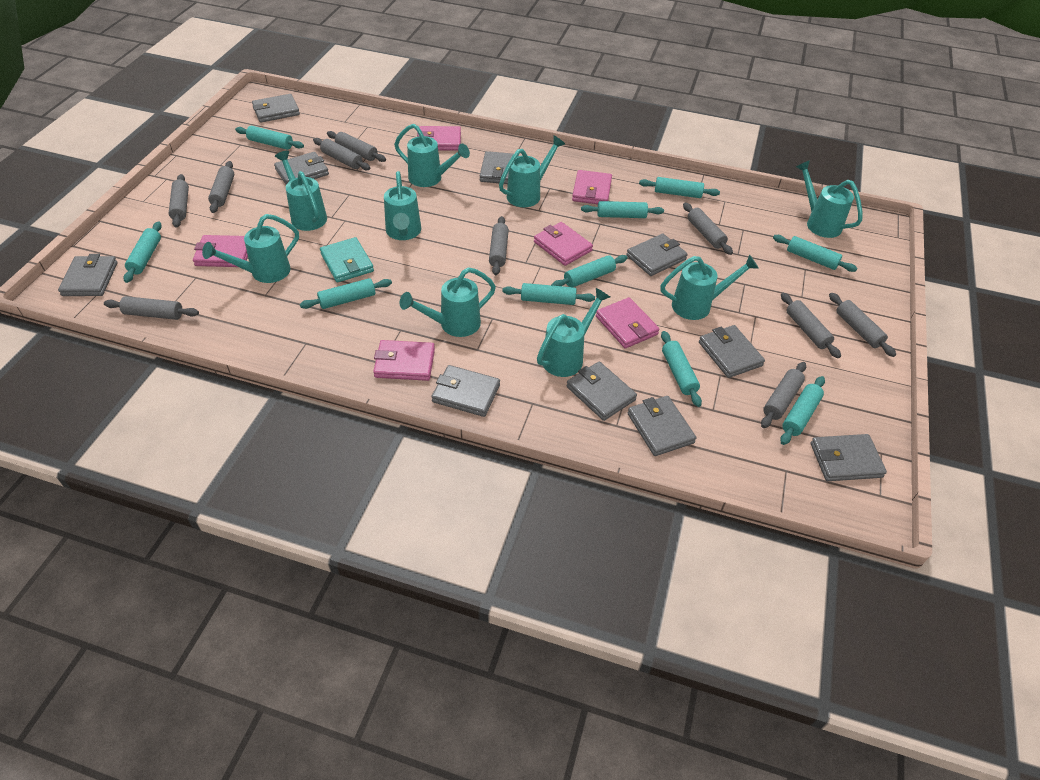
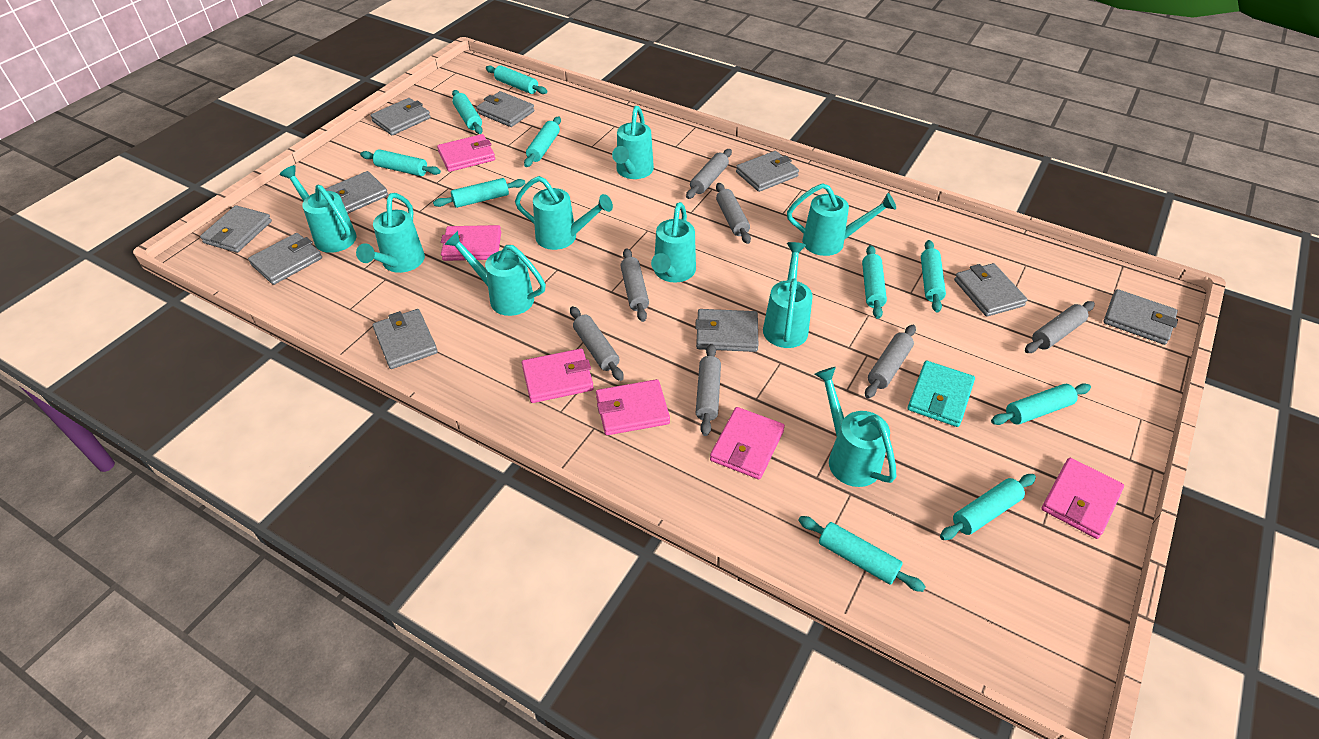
grey rolling pin: [104,296,199,320] [168,174,189,228] [208,161,234,213] [313,138,370,170] [327,131,386,162] [489,216,509,275] [683,203,733,255] [761,362,806,428] [781,293,841,358] [829,293,896,357] = 10 -> [570,306,624,381] [620,248,649,322] [686,149,732,199] [696,344,721,436] [716,183,751,244] [865,325,916,398] [1025,301,1095,353] = 7

